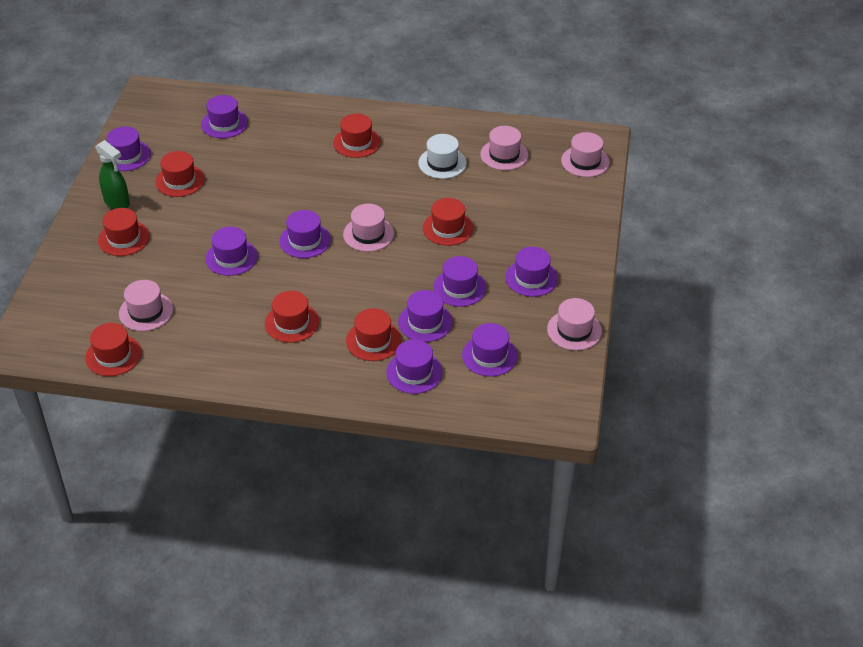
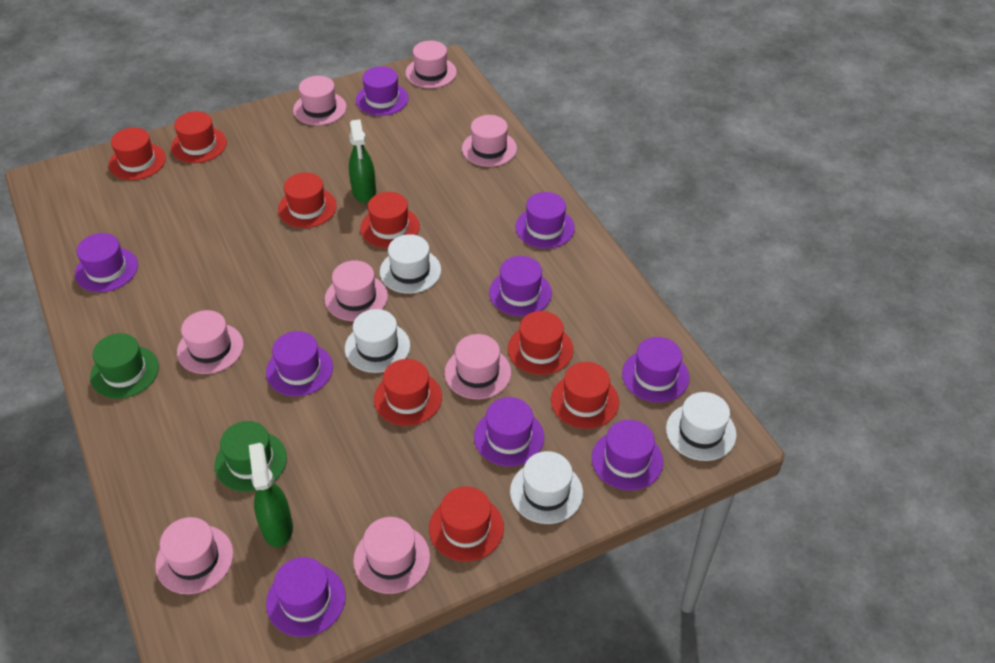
green hat: none = 0 -> [90,333,159,399] [215,421,287,492] = 2
green spray bottle: [95,140,130,209] = 1 -> [249,443,293,547] [349,119,376,203] = 2
pink hat: [119,280,173,331] [343,204,394,252] [480,126,528,170] [547,298,602,350] [561,132,610,177] = 5 -> [155,517,233,594] [177,310,244,374] [293,76,347,125] [325,260,388,321] [353,517,430,594] [405,41,457,88] [445,334,511,399] [462,115,517,167] = 8
red hat: [85,323,142,376] [98,208,150,256] [155,151,205,197] [265,291,319,343] [333,114,381,158] [346,308,401,361] [423,198,473,246] = 7 -> [109,127,166,180] [171,111,227,163] [278,172,337,228] [360,192,420,248] [374,359,442,426] [429,486,504,562] [508,311,573,375] [551,362,619,429] = 8
white hat: [418,134,467,179] = 1 -> [345,309,410,373] [380,234,441,294] [510,451,583,524] [666,392,737,461] = 4

